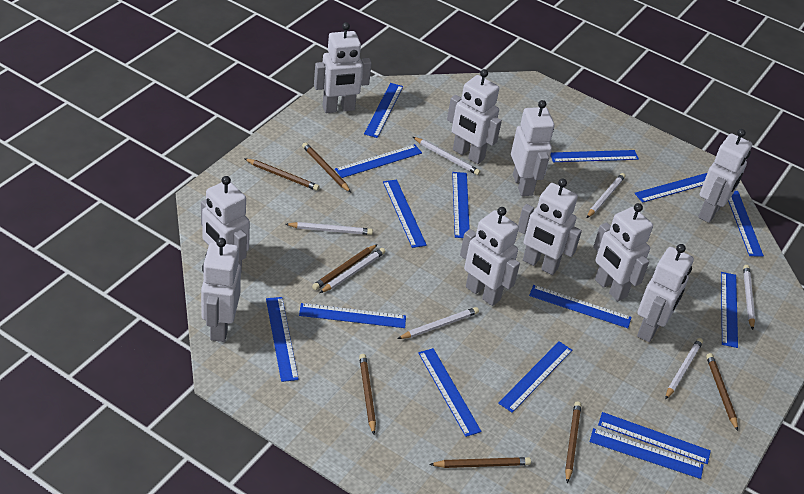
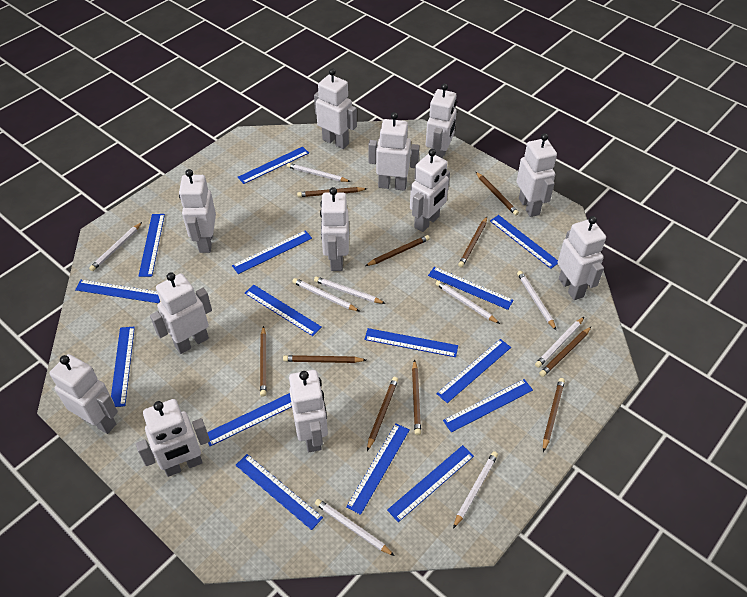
brown pencil: [244,158,319,191] [302,142,351,193] [312,244,378,290] [359,354,376,434] [429,457,531,468] [565,401,581,483] [706,353,738,431] = 7 -> [260,326,267,397] [283,355,366,363] [297,187,367,197] [365,235,430,266] [367,377,398,451] [412,359,421,435] [458,217,487,267] [475,171,519,216] [539,327,591,377] [543,378,565,452] = 10
white pencil: [285,222,373,235] [320,248,386,293] [398,307,479,339] [413,137,480,175] [587,173,626,218] [665,338,703,400] [743,265,755,330] = 7 -> [89,222,142,271] [287,163,351,182] [292,278,359,311] [314,277,386,304] [315,499,395,556] [436,280,500,324] [453,451,498,529] [517,271,556,330] [535,317,584,368] = 9
white robot: [201,176,250,273] [201,238,241,342] [314,22,372,113] [447,69,502,164] [460,207,520,306] [511,100,555,196] [518,179,582,275] [593,203,653,301] [637,244,694,342] [698,129,752,223] = 10 -> [50,354,118,434] [136,399,210,477] [150,272,212,354] [179,169,216,253] [289,370,328,452] [314,69,357,149] [320,187,349,271] [368,112,419,191] [410,149,450,232] [426,83,457,159] [516,133,557,217] [557,216,606,300] = 12

